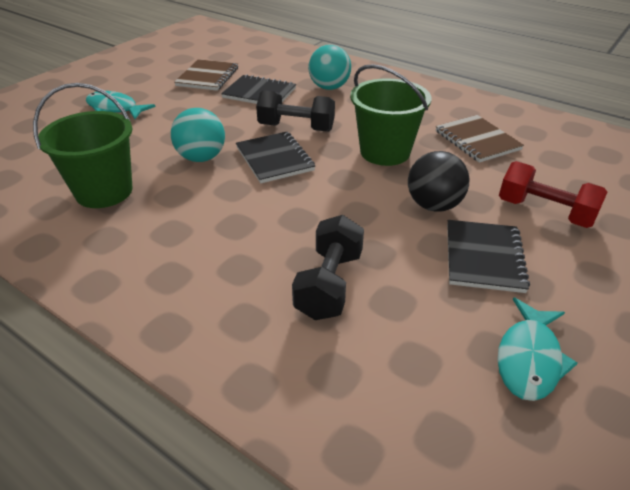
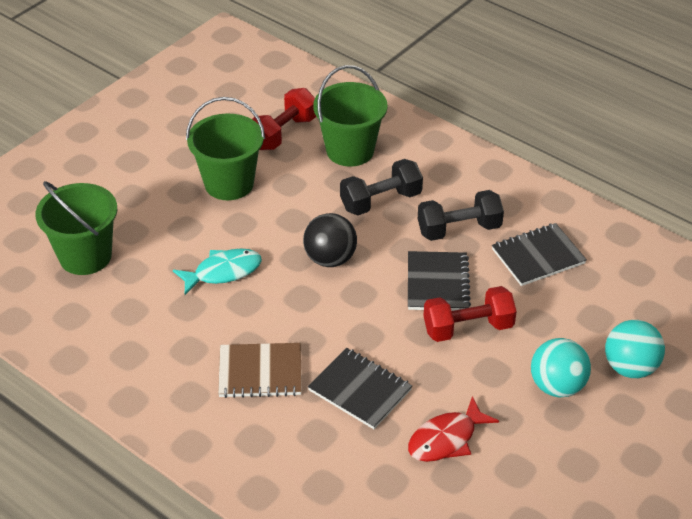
brown notebook: [174,59,238,91] [436,115,524,163] = 2 -> [218,343,302,398] = 1
green bucket: [33,83,133,208] [350,64,431,166] = 2 -> [36,181,117,275] [186,97,265,200] [313,65,387,167] = 3
red dumbbell: [499,161,607,228] = 1 -> [252,88,317,150] [424,286,517,342] = 2
red fish: none = 0 -> [408,396,499,462] = 1
turquoise fish: [86,91,156,119] [497,298,578,401] = 2 -> [173,249,262,295] = 1

